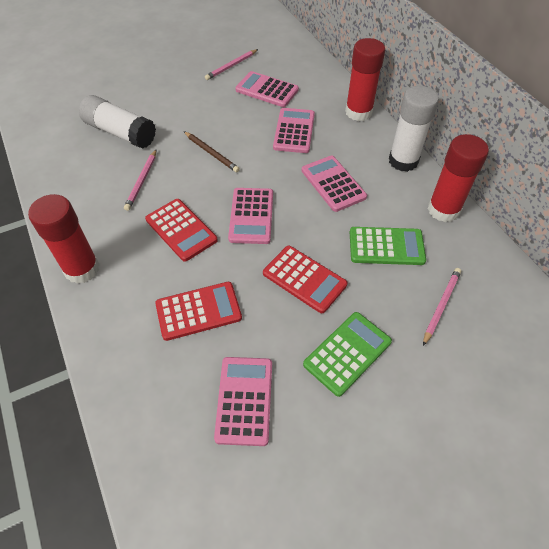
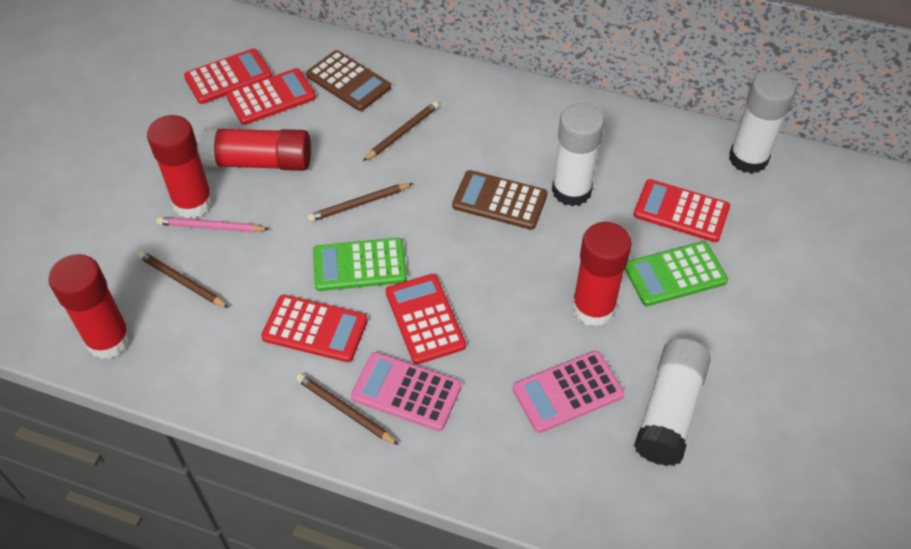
brown calculator: none = 0 -> [306,50,391,111] [452,170,547,230] = 2
brown pencil: [184,131,240,172] = 1 -> [138,251,229,308] [296,373,399,445] [308,183,413,222] [363,101,439,161] = 4
pink calculator: [214,357,272,446] [228,188,273,244] [235,71,299,107] [273,108,315,153] [302,156,367,212] = 5 -> [351,352,462,431] [513,351,624,433] = 2
pink pencil: [124,150,156,211] [205,49,258,80] [423,268,461,346] = 3 -> [157,217,270,232] = 1
red calculator: [145,199,218,262] [155,282,242,341] [263,246,347,313] = 3 -> [184,48,272,104] [226,68,316,125] [261,295,368,362] [386,274,466,364] [634,179,730,242] = 5
red glue stick: [28,194,100,284] [345,38,385,121] [428,134,489,222] = 3 -> [48,254,132,359] [147,115,213,218] [200,127,311,171] [572,222,632,327] = 4
white glue stick: [79,95,156,149] [389,86,439,172] = 2 -> [552,103,604,206] [634,338,711,466] [729,71,796,174] = 3

